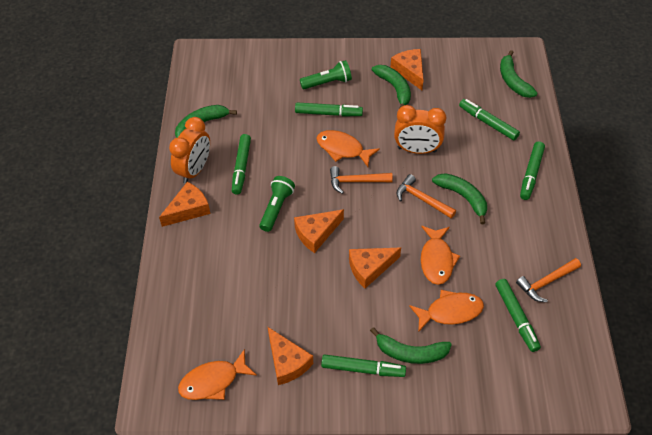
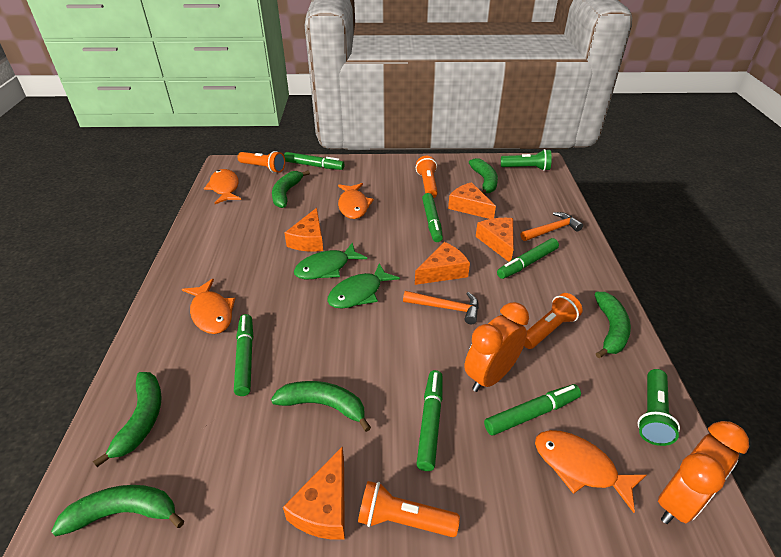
green banana: [175,105,237,138] [370,327,452,364] [372,65,411,107] [432,173,487,224] [500,50,537,98] = 5 -> [51,485,184,536] [93,372,162,467] [271,381,371,432] [272,170,310,208] [469,158,498,194] [594,292,631,358] = 6
green fish: none = 0 -> [294,242,367,279] [327,263,400,308] = 2
orange flashlight: none = 0 -> [238,151,285,173] [358,481,460,537] [416,156,438,198] [524,293,583,349] = 4
orange hammer: [330,166,393,194] [396,174,456,218] [516,258,581,302] = 3 -> [403,291,479,324] [521,212,583,241] = 2

